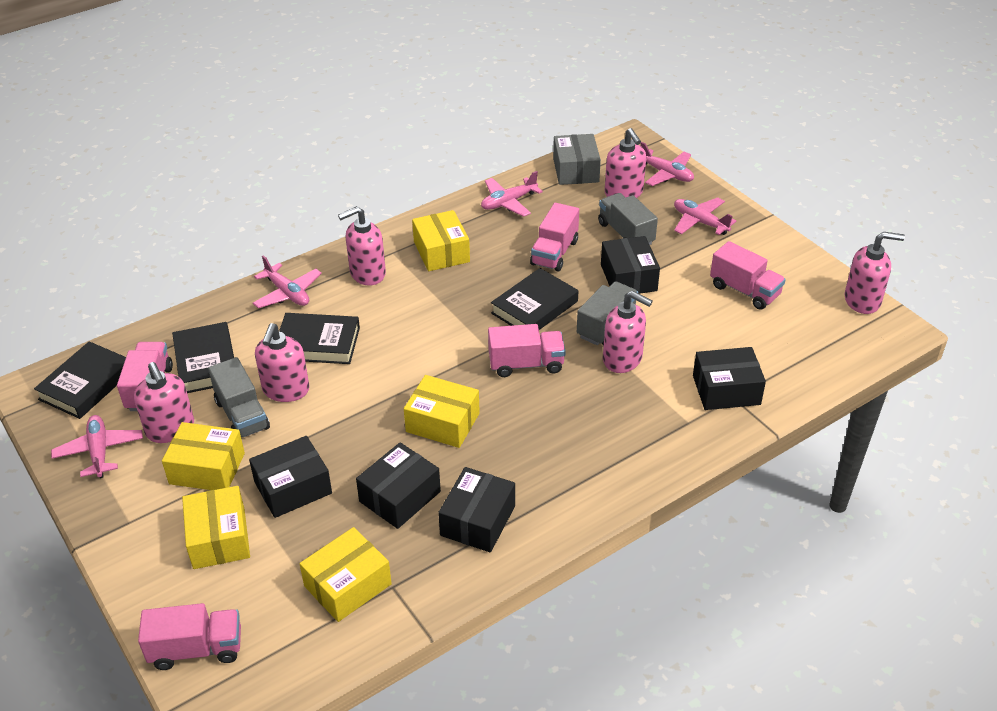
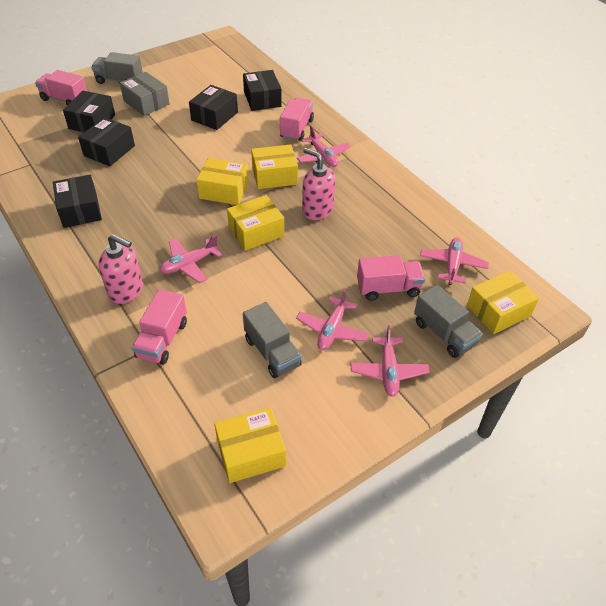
black book: [34,341,126,419] [172,322,234,393] [279,313,360,364] [491,268,578,330] = 4 -> none = 0
pink soap dispenser: [134,362,194,443] [255,323,310,402] [338,206,386,286] [603,291,653,373] [605,128,646,198] [845,232,905,314] = 6 -> [98,234,143,304] [302,148,336,220] = 2
pink truck: [117,342,173,411] [138,603,241,670] [488,324,566,377] [530,203,579,271] [710,241,786,310] = 5 -> [35,70,87,105] [132,289,187,365] [280,98,314,141] [357,255,425,301] = 4

